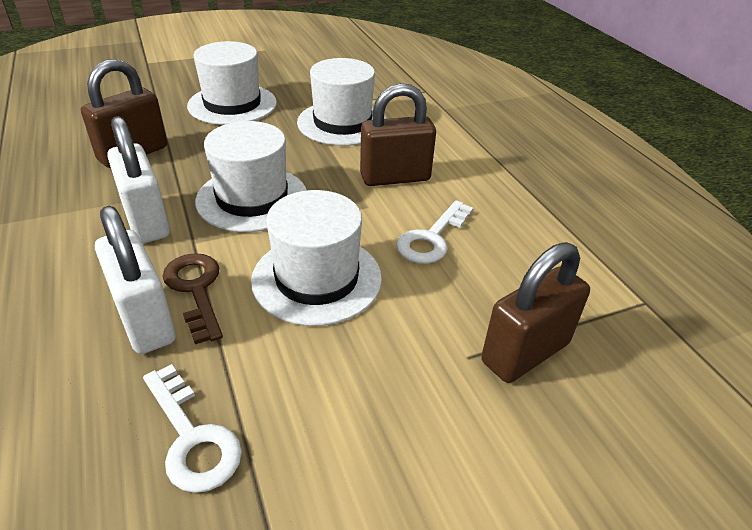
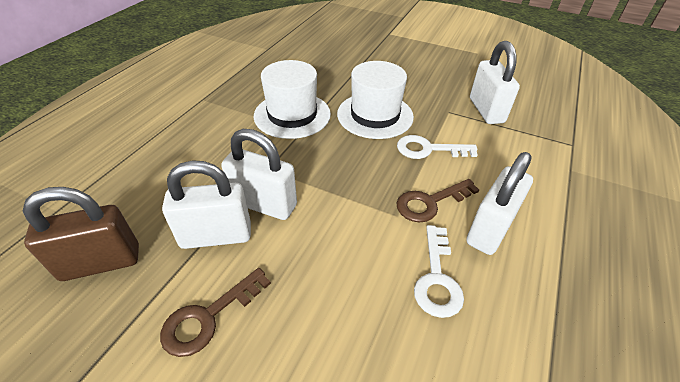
brown key: [162,253,223,344] = 1 -> [160,268,271,357] [397,179,479,223] = 2
brown padlock: [81,59,167,168] [360,83,436,186] [481,242,590,383] = 3 -> [23,187,139,281] = 1
white hat: [187,41,277,125] [195,121,307,232] [251,190,382,326] [297,58,387,146] = 4 -> [254,60,331,139] [337,61,414,139] = 2
white padlock: [95,206,176,354] [107,116,170,243] = 2 -> [162,160,251,249] [221,129,297,220] [466,152,533,255] [470,41,520,124] = 4

